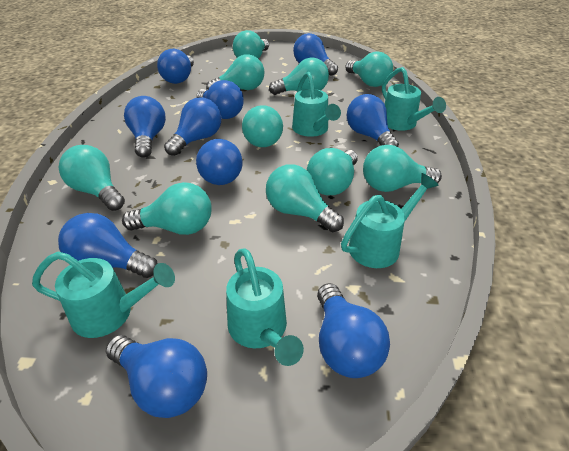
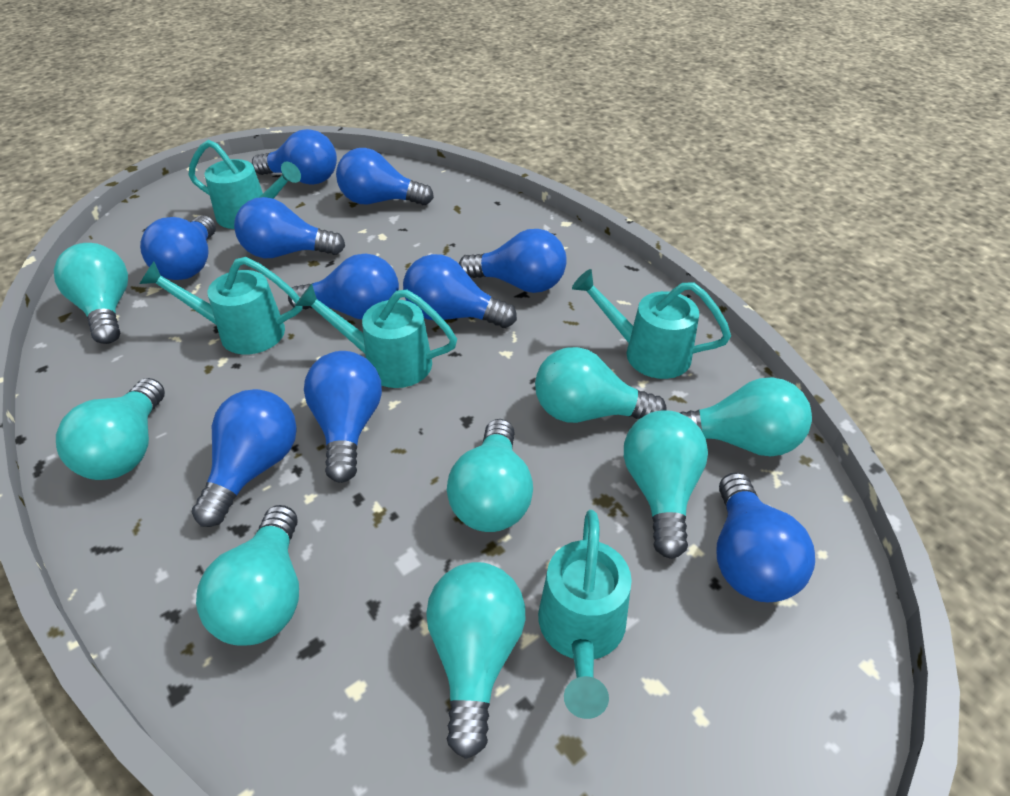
turquoise light bulb: [58,145,125,211] [122,182,212,235] [206,54,264,90] [233,30,269,59] [242,105,283,147] [266,164,344,232] [269,58,329,95] [307,148,358,195] [345,51,393,87] [363,145,442,192] = 10 -> [54,243,128,344] [56,378,165,480] [196,505,299,646] [426,562,525,759] [447,419,533,532] [535,347,667,423] [624,410,708,559] [680,377,812,456] = 8

